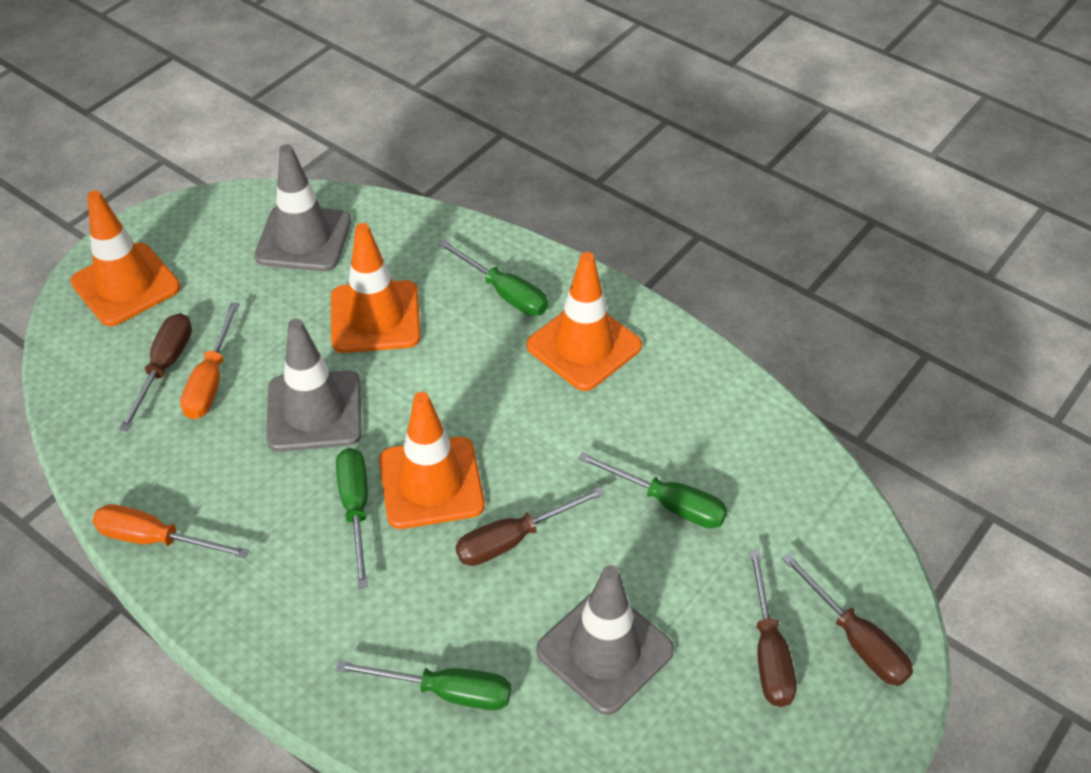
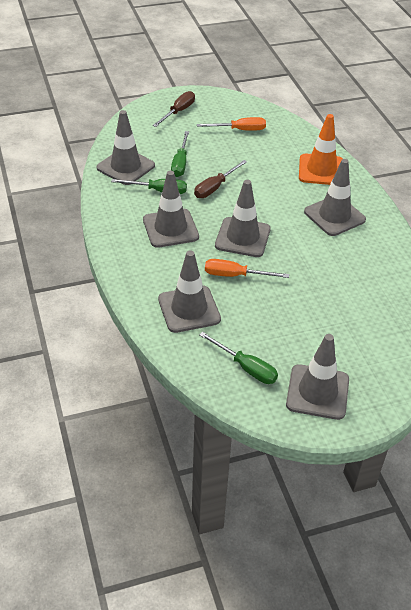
brown screwdriver: [119,313,192,431] [455,487,605,566] [749,549,796,707] [782,553,913,686] = 4 -> [153,91,195,127] [194,160,247,198] = 2
green screwdriver: [335,660,511,710] [336,448,368,588] [438,240,548,316] [578,452,728,529] = 4 -> [111,179,187,194] [171,131,189,177] [199,332,278,384] = 3
grey traffic cone: [254,144,351,271] [266,319,362,452] [536,565,674,715] = 3 -> [96,110,155,185] [143,171,199,248] [158,251,221,333] [215,180,271,257] [286,334,349,420] [304,159,366,236] = 6
orange traffic cone: [70,190,181,326] [331,223,421,353] [379,392,485,529] [527,252,642,391] = 4 -> [299,114,343,185] = 1

